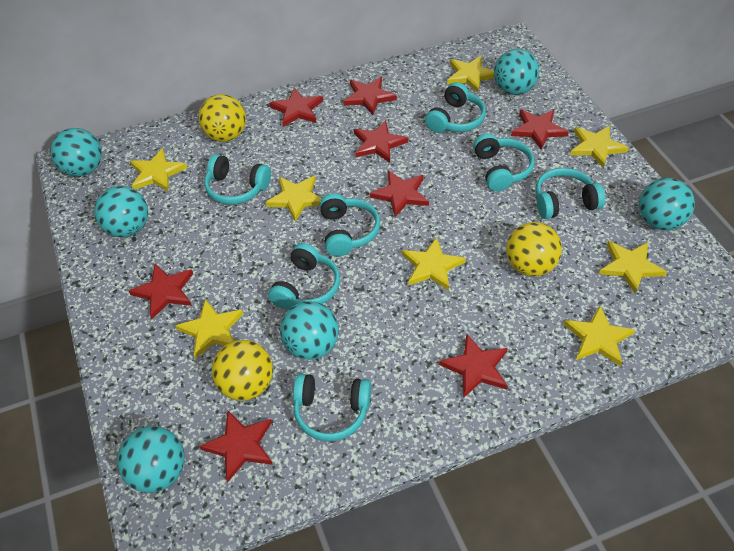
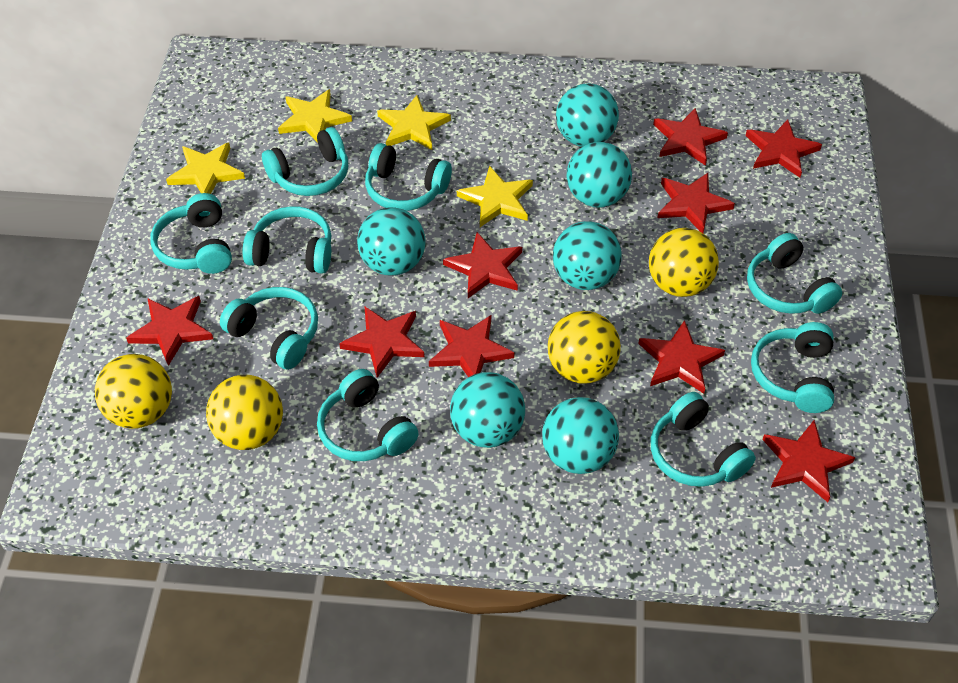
red star: [129,264,193,319] [199,411,273,483] [269,88,323,127] [343,77,397,115] [354,120,408,163] [370,170,429,217] [439,334,508,398] [511,110,569,150] = 8 -> [126,296,213,366] [339,306,425,377] [429,315,514,377] [443,232,522,298] [638,320,725,394] [653,108,728,166] [658,173,735,233] [746,119,822,178] [762,420,855,502] = 9
turquoise headphones: [204,154,271,205] [268,243,340,309] [293,373,371,441] [320,193,380,256] [425,82,486,133] [473,133,535,191] [535,168,605,219] = 7 -> [150,193,232,274] [220,287,318,370] [242,206,331,274] [262,127,348,196] [317,369,419,461] [365,143,452,211] [651,392,756,487] [747,233,842,314] [751,322,834,413] = 9
yellow ball: [199,94,246,142] [212,340,273,401] [506,222,562,277] = 3 -> [95,354,172,429] [206,375,283,450] [548,311,621,384] [649,228,719,297] = 4
yellow star: [130,148,187,192] [175,299,243,359] [266,176,322,222] [402,237,466,291] [447,55,494,93] [564,306,635,366] [570,126,629,168] [599,241,667,294] = 8 -> [166,143,245,194] [278,89,352,143] [377,95,451,150] [457,166,533,227] = 4

